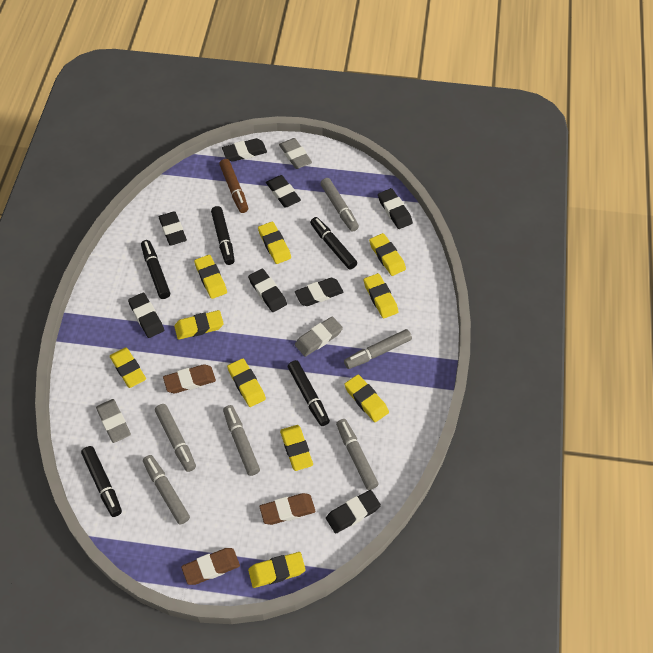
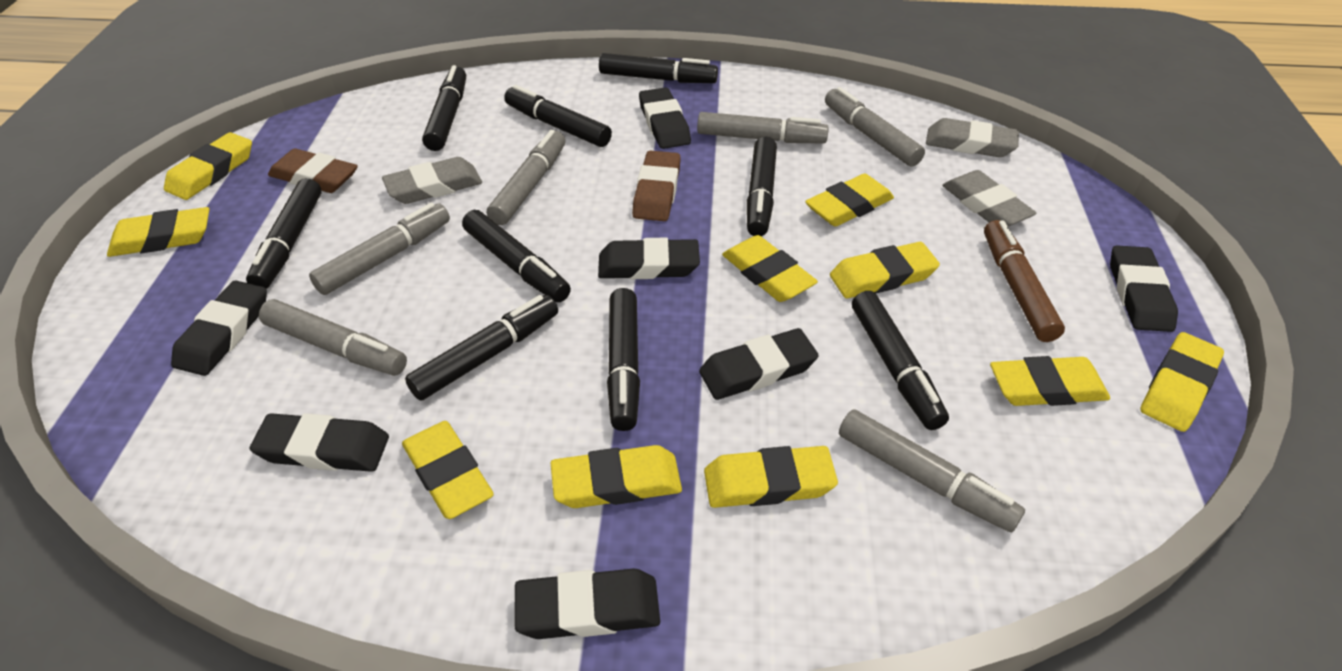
black eraser: [128,293,164,338] [159,211,187,246] [222,138,267,162] [248,269,287,312] [266,175,301,208] [295,278,343,306] [326,490,381,534] [378,188,413,229] = 8 -> [171,280,267,376] [250,413,389,472] [514,568,660,639] [598,238,700,279] [639,87,691,149] [699,328,819,400] [1110,245,1178,332] = 7
black marker: [81,446,122,517] [141,240,170,299] [211,206,235,265] [288,360,330,426] [310,217,357,269] = 5 -> [246,178,322,289] [405,295,558,401] [422,65,466,151] [462,210,571,302] [504,85,612,147] [599,53,718,83] [607,288,640,431] [747,136,777,236] [852,291,949,430] = 9
brown eraser: [163,364,216,393] [181,548,240,585] [259,493,316,525] = 3 -> [268,149,358,193] [632,151,681,221] = 2

